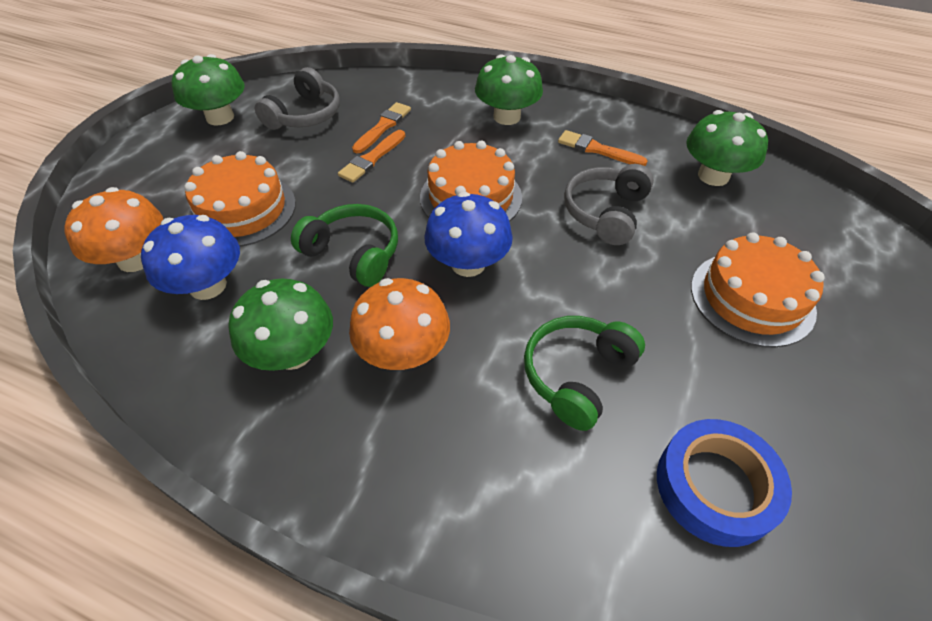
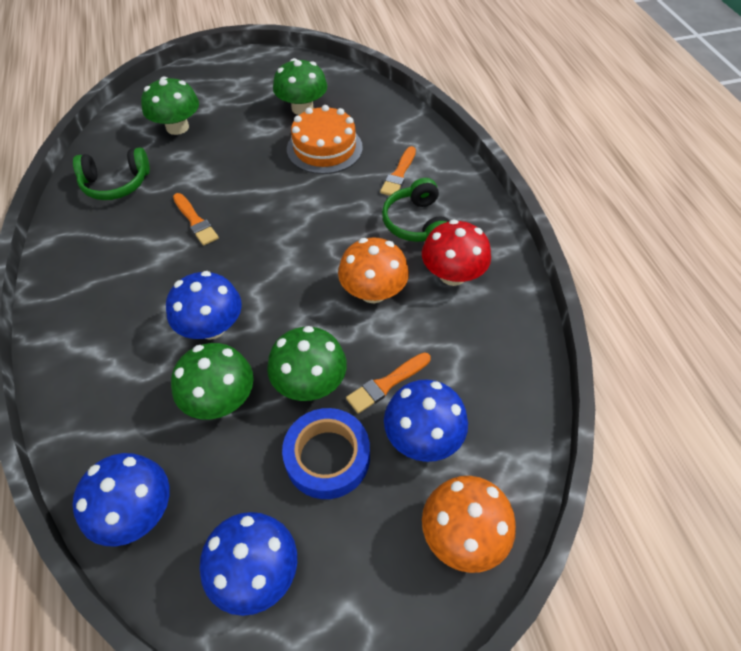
blue mushroom: [141,215,240,300] [424,192,513,277] = 2 -> [72,453,170,546] [166,271,242,340] [200,512,297,616] [384,380,468,462] = 4
grey headphones: [255,67,340,130] [564,164,654,245] = 2 -> none = 0
orange cake: [184,151,296,247] [420,141,522,222] [691,233,825,348] = 3 -> [287,105,363,174] = 1
red mushroom: none = 0 -> [422,220,491,286] = 1

